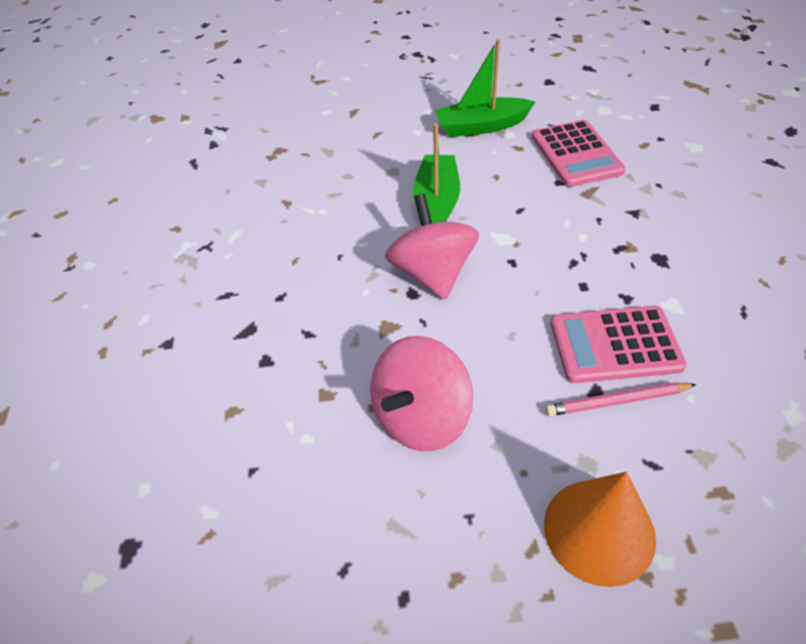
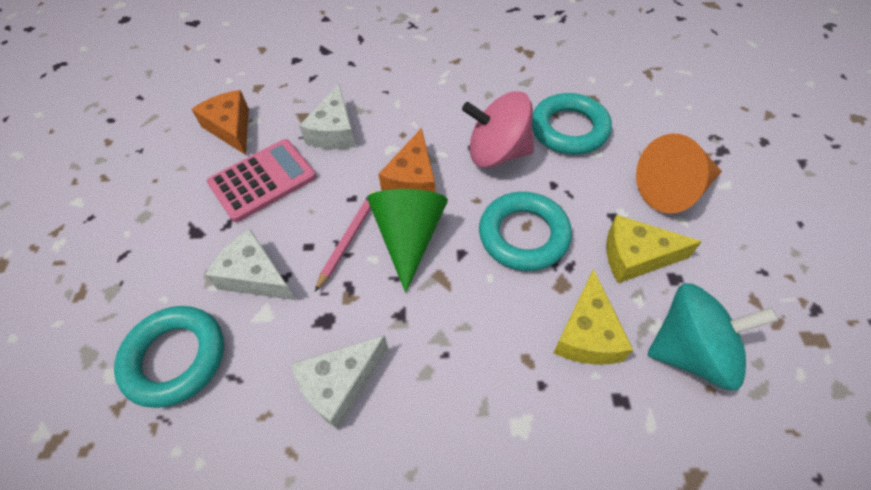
green boat: [413,123,460,223] [435,39,535,137] = 2 -> none = 0
green cone: none = 0 -> [367,189,448,293] = 1
orange cheese: none = 0 -> [192,90,249,155] [378,128,435,192] = 2
pink calculator: [532,120,625,187] [550,306,687,383] = 2 -> [207,139,316,222] = 1
pink spinning top: [370,336,473,451] [385,194,479,300] = 2 -> [462,91,534,168] = 1
turquoise ring: none = 0 -> [114,306,224,408] [479,192,572,271] [532,93,612,155] = 3
turquoise spinning top: none = 0 -> [648,283,778,391] = 1
white cheese: none = 0 -> [206,229,296,300] [291,336,388,430] [299,84,355,149] = 3
yellow cheese: none = 0 -> [553,269,633,365] [606,215,702,283] = 2

